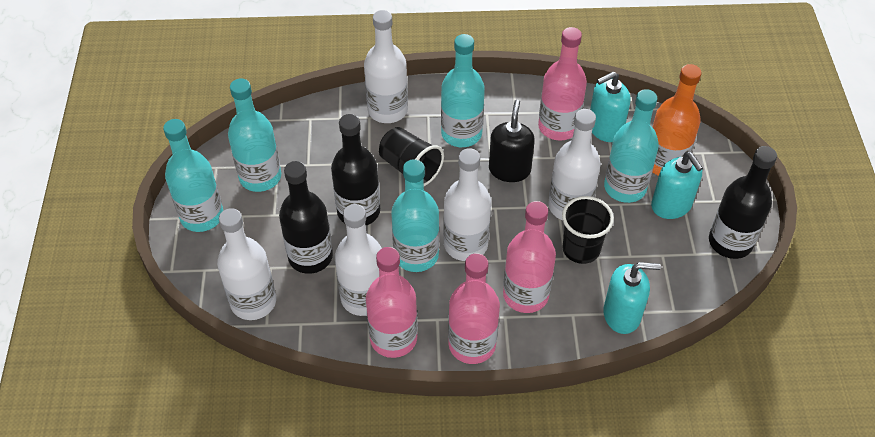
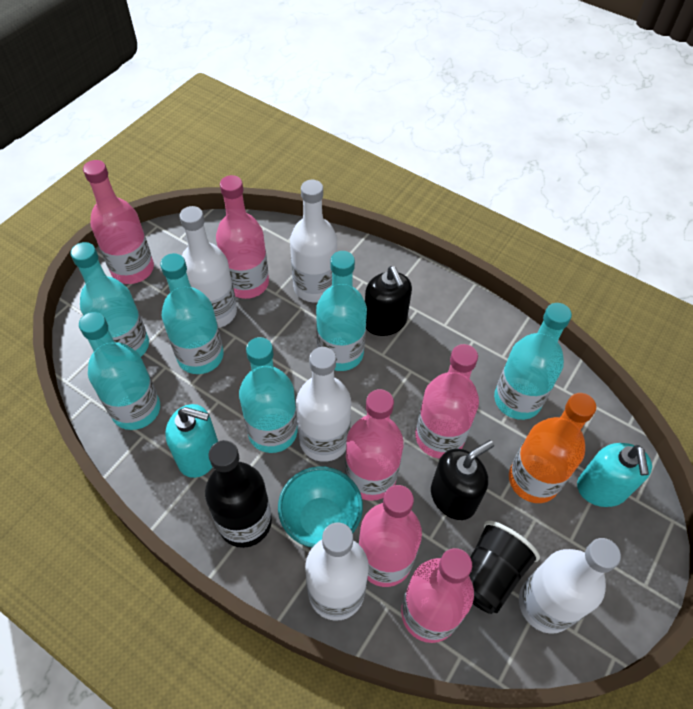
black bottle: [279,161,333,274] [331,114,380,226] [709,146,777,259] = 3 -> [205,440,272,548] = 1
black cup: [379,127,444,186] [562,196,614,264] = 2 -> [469,521,540,614] = 1
black soap dispenser: [489,100,535,182] = 1 -> [365,266,412,336] [431,440,494,520] = 2
pink bottle: [366,247,418,358] [448,253,500,364] [503,201,556,313] [538,27,587,141] = 4 -> [83,160,154,284] [216,175,269,299] [345,389,404,501] [358,485,422,587] [401,548,474,643] [415,344,479,459] = 6
turquoise bottle: [163,119,223,232] [228,78,281,192] [391,159,439,272] [441,34,485,147] [604,89,659,203] = 5 -> [70,242,149,357] [79,312,160,430] [160,253,224,374] [239,337,298,453] [316,251,367,371] [494,303,572,420] = 6
turquoise bowl: none = 0 -> [278,467,363,548] = 1
turquoise soap dispenser: [590,71,631,142] [603,262,661,334] [651,152,703,219] = 3 -> [165,404,218,478] [577,443,652,507] = 2

